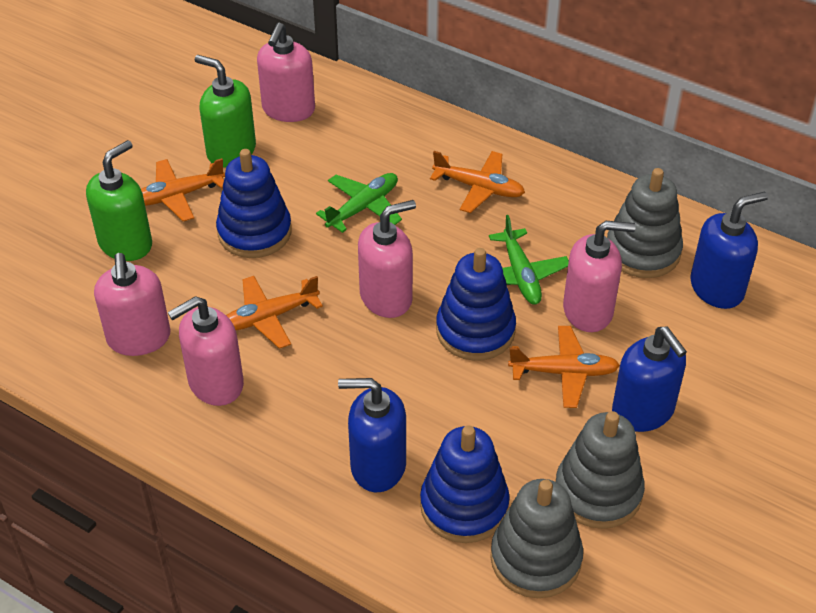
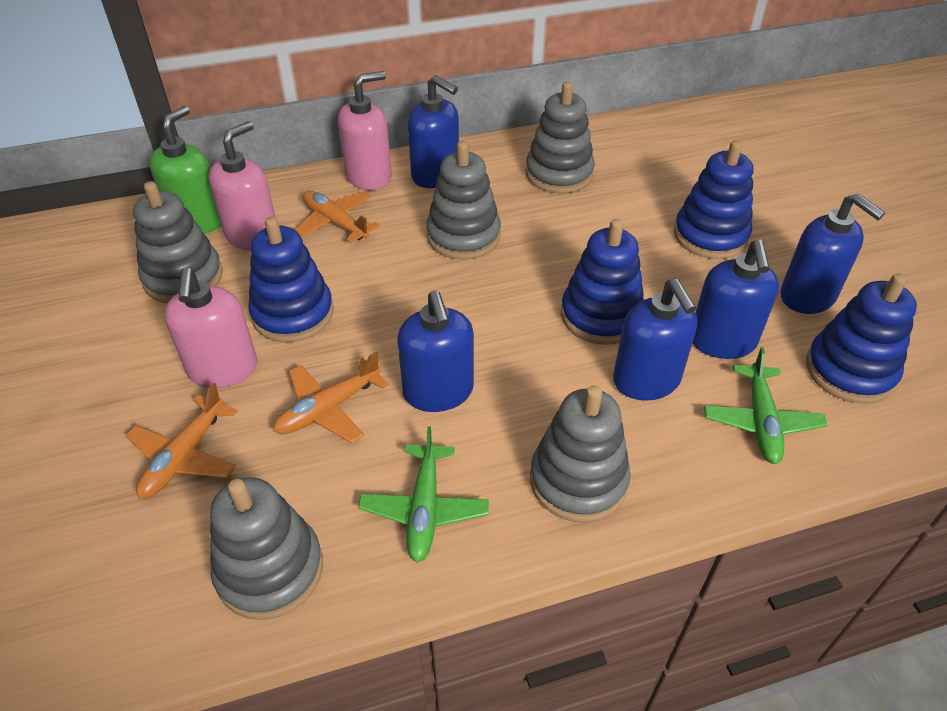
blue soap dispenser: [338,378,406,492] [612,327,687,432] [690,191,768,309] = 3 -> [397,290,474,412] [408,75,459,188] [613,279,697,401] [693,239,779,359] [780,193,886,314] = 5
blue stacking toy: [216,149,292,258] [420,425,510,543] [436,248,516,361] = 3 -> [248,217,334,342] [561,219,644,345] [674,140,754,259] [806,273,917,404] = 4
green soap dispenser: [86,140,152,261] [195,55,256,167] = 2 -> [149,106,221,233] = 1
grey stacking toy: [490,479,583,598] [555,411,645,529] [607,168,683,278] = 3 -> [133,181,223,303] [210,477,323,620] [426,141,501,260] [526,81,595,193] [530,385,631,522] = 5
orange plane: [141,158,225,222] [226,276,323,349] [430,151,525,213] [508,326,620,408] = 4 -> [126,383,238,499] [273,352,389,443] [296,190,380,243] = 3
pink soap dispenser: [94,253,171,356] [168,296,244,406] [257,23,315,122] [358,200,416,318] [563,221,636,332] = 5 -> [164,268,257,388] [208,121,276,251] [338,71,392,191] = 3

